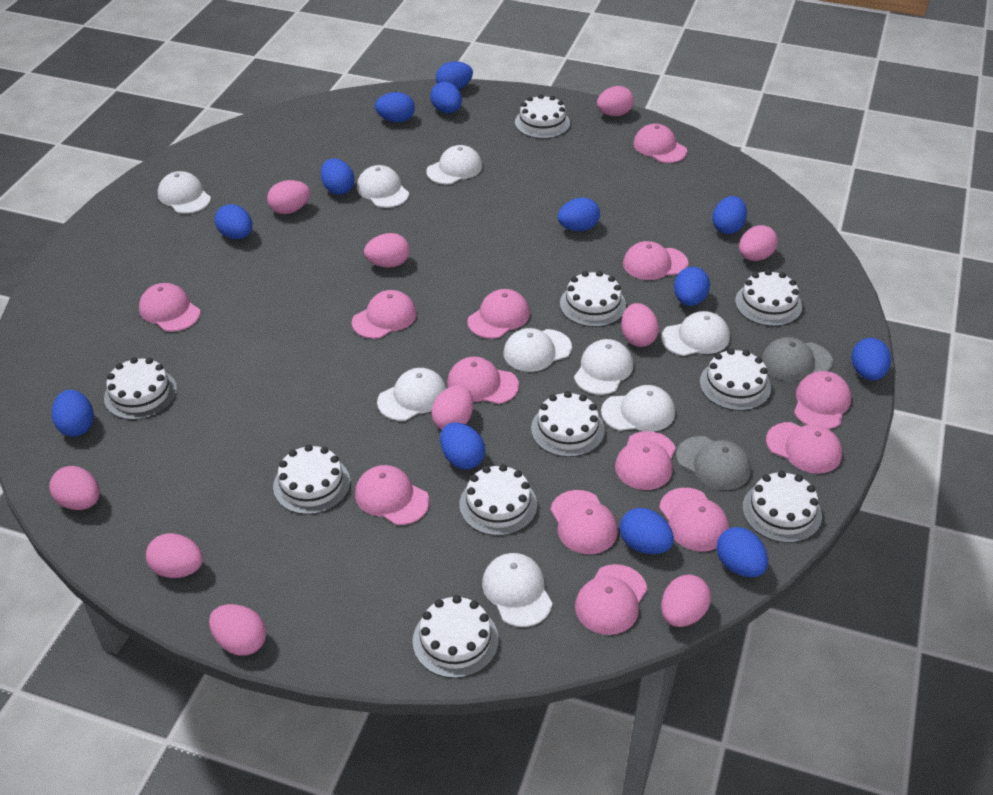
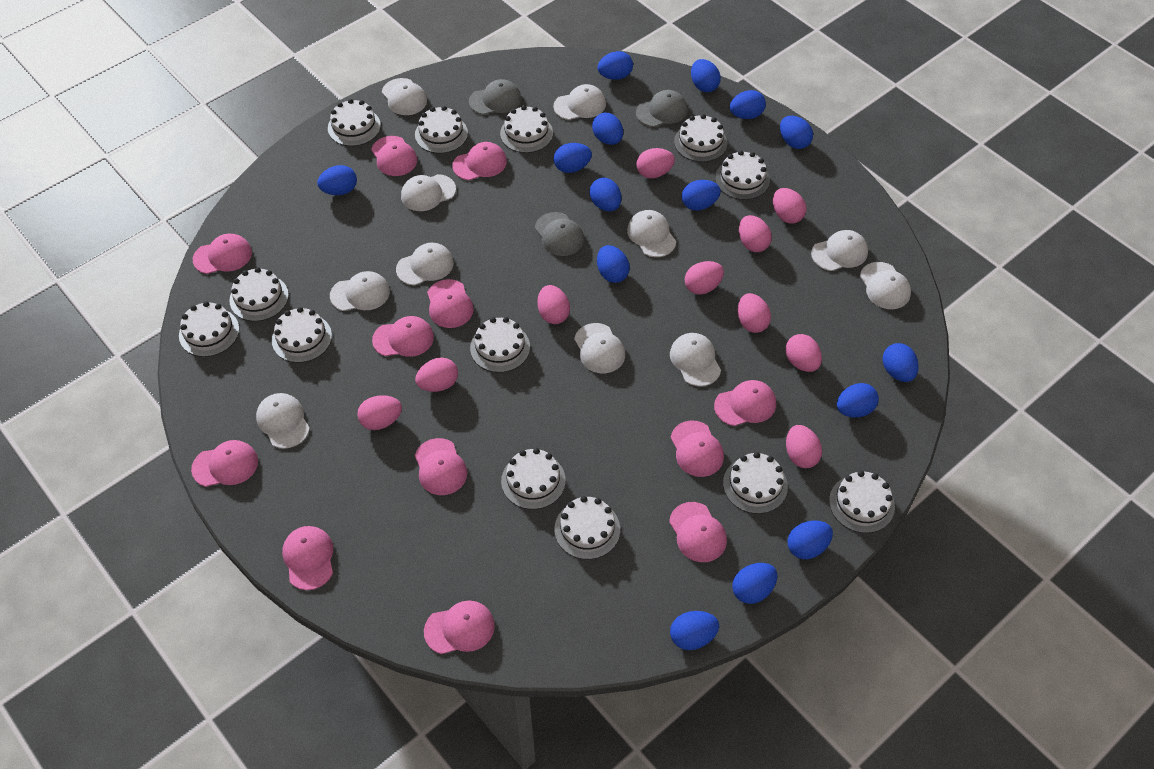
blue egg: [52,389,94,437] [215,204,252,239] [321,158,354,195] [375,92,415,123] [430,82,462,113] [436,61,473,90] [440,422,485,469] [558,198,600,231] [620,508,674,554] [674,267,710,306] [712,196,747,234] [716,527,768,577] [851,338,891,381] = 13 -> [317,165,357,195] [554,143,592,173] [590,178,621,211] [592,113,623,145] [597,51,633,80] [597,245,630,283] [670,611,719,650] [682,180,721,211] [691,59,721,92] [730,90,766,119] [732,563,777,604] [780,116,813,149] [787,521,833,559] [837,383,879,418] [883,343,919,382] = 15
grey cap: [676,436,751,490] [762,337,833,381] = 2 -> [469,79,522,115] [535,212,584,256] [636,90,688,127] = 3
pink cap: [139,283,200,332] [352,290,417,339] [355,465,429,525] [447,357,519,404] [467,289,530,339] [550,490,618,554] [575,564,647,635] [615,431,676,490] [623,241,688,280] [633,124,687,163] [659,488,729,551] [766,422,842,474] [794,371,851,429] = 13 -> [191,440,258,487] [193,233,252,274] [282,526,333,590] [371,136,417,176] [372,316,434,357] [415,438,467,495] [424,601,495,654] [427,279,474,328] [452,142,507,180] [669,502,727,562] [671,420,724,477] [714,380,776,426] = 12
white cake: [104,357,177,420] [273,444,350,515] [413,595,499,678] [459,464,537,536] [515,94,570,139] [531,391,605,457] [560,271,626,327] [700,348,771,411] [735,270,802,326] [742,471,822,543] = 10 -> [179,301,239,357] [229,267,289,321] [272,307,332,363] [328,99,381,146] [415,106,468,153] [470,317,530,373] [500,105,553,153] [501,448,566,509] [554,496,620,559] [674,114,728,162] [715,150,770,200] [723,452,788,514] [829,471,895,533] = 13
white cap: [158,171,211,214] [357,165,409,208] [377,368,447,421] [427,145,482,184] [482,553,553,627] [503,328,572,372] [574,339,633,395] [601,385,675,432] [661,311,730,356] = 9 -> [256,393,310,449] [330,271,390,311] [382,78,427,115] [396,243,454,286] [401,174,456,211] [553,84,606,120] [574,323,625,373] [627,210,676,257] [670,333,721,386] [811,230,868,271] [860,262,911,309] = 11

